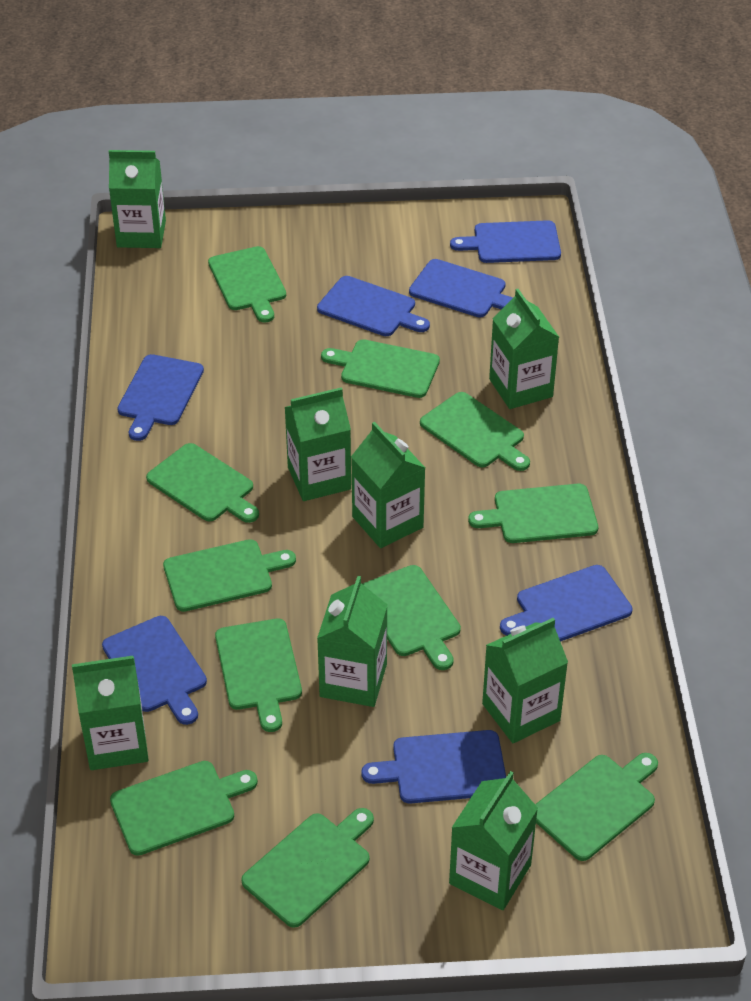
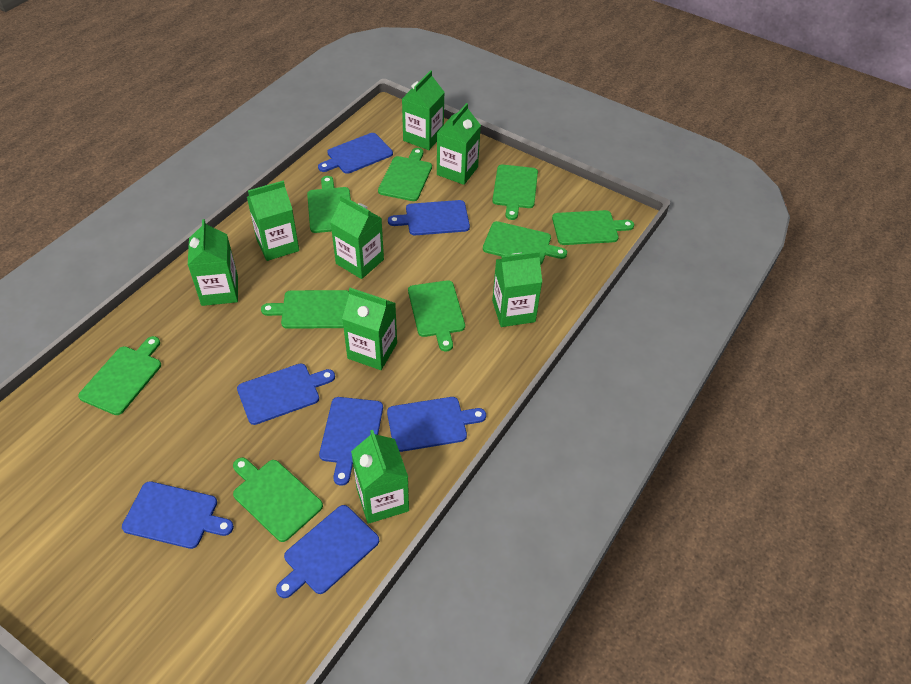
green cutting board: [110,761,258,856] [146,443,259,523] [163,539,296,612] [208,246,286,323] [215,618,302,732] [241,808,374,928] [321,339,440,398] [363,565,461,670] [420,392,530,471] [468,484,598,543] [535,753,658,861] = 11 -> [78,336,161,415] [233,458,323,542] [261,290,349,329] [307,176,351,233] [378,148,432,201] [408,280,465,351] [483,221,567,265] [492,165,538,220] [552,210,634,245] = 9

